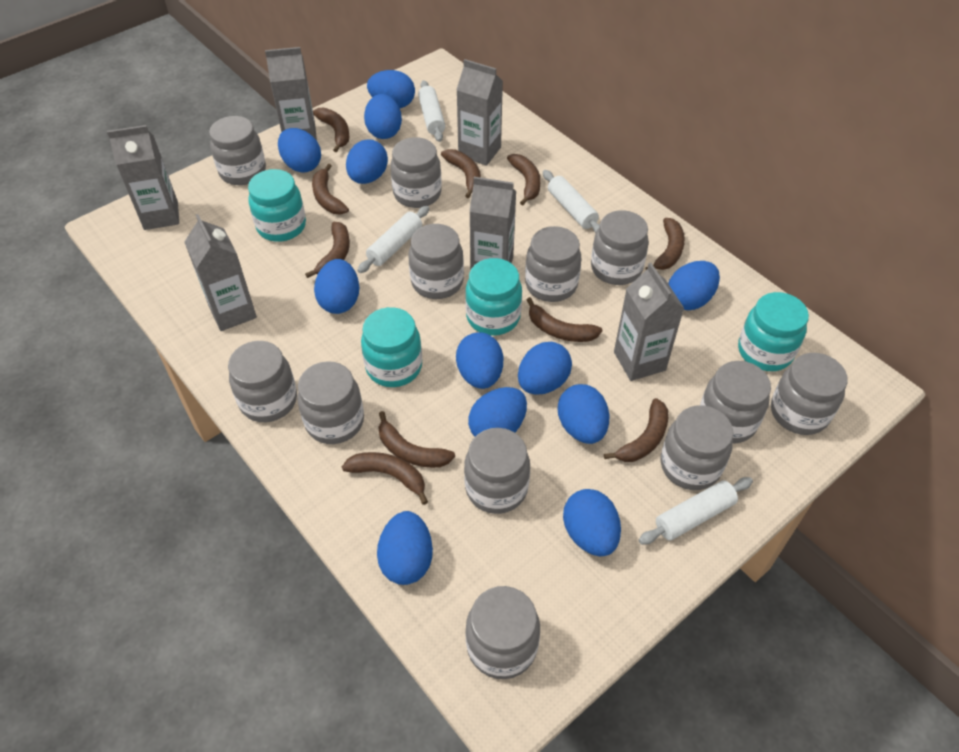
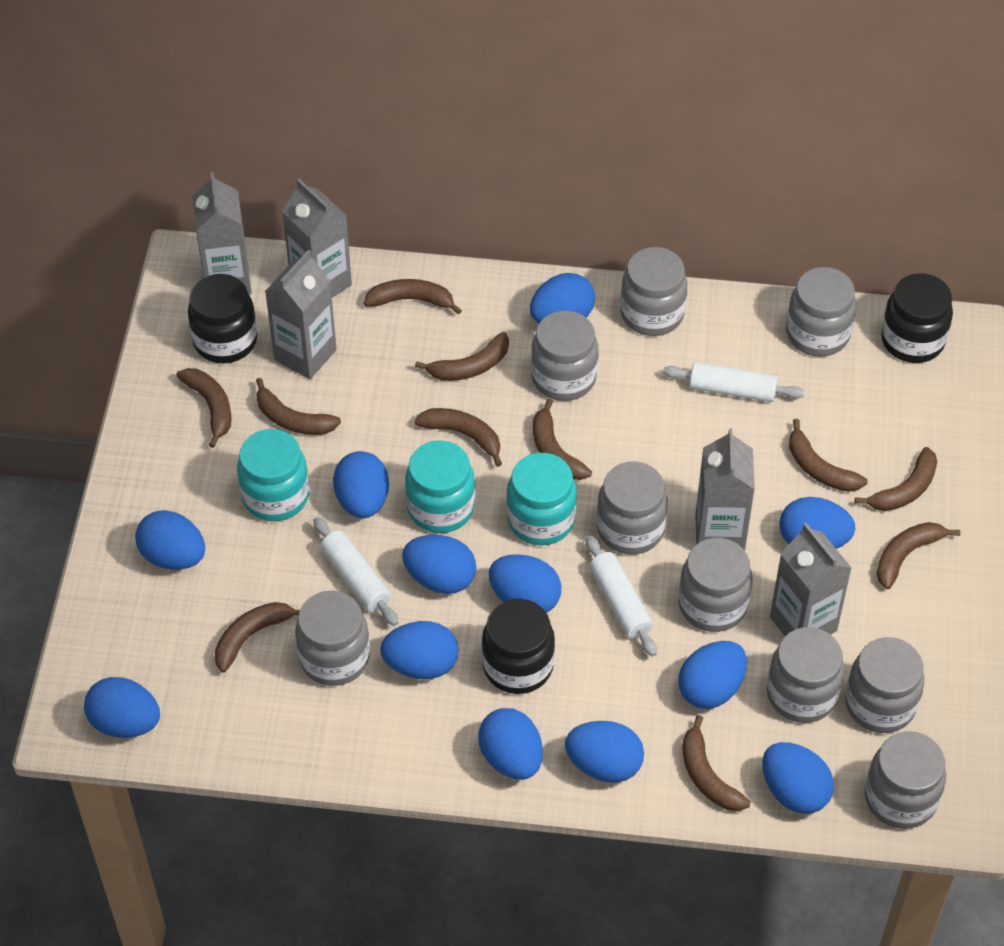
black jar: none = 0 -> [188,274,257,363] [482,599,555,694] [881,273,953,363] = 3
brown banana: [305,222,350,278] [312,164,349,214] [313,108,349,152] [342,452,428,505] [378,411,455,468] [441,149,481,198] [507,154,541,205] [527,297,602,342] [604,398,668,462] [646,218,685,270] = 10 -> [176,368,232,448] [215,602,300,672] [256,378,341,435] [364,279,462,315] [414,408,502,467] [415,332,509,381] [533,398,592,480] [682,715,751,811] [789,419,867,492] [855,447,937,511] [877,522,960,589] = 11
grey carton: [107,125,179,230] [184,214,257,331] [265,47,317,140] [456,59,503,166] [469,177,516,270] [614,263,684,381] = 6 -> [192,172,252,294] [265,250,337,379] [282,179,352,298] [695,428,755,551] [770,523,852,636] = 5
grey jar: [209,116,266,185] [228,341,297,422] [297,361,364,444] [390,137,442,208] [409,224,464,299] [464,428,530,514] [466,586,540,679] [525,226,581,302] [591,210,649,285] [660,405,734,490] [700,361,771,444] [771,353,848,435] = 12 -> [295,591,370,686] [531,311,598,401] [597,462,668,555] [620,247,688,336] [678,538,753,632] [767,627,844,723] [786,267,856,357] [845,637,924,733] [865,731,946,829] = 9
turquoise jar: [248,169,306,242] [361,307,422,387] [465,258,522,335] [738,292,809,371] = 4 -> [237,429,309,521] [405,440,475,533] [506,453,577,545] = 3
white rolling pin: [357,206,429,273] [418,80,445,142] [543,170,600,233] [639,477,753,545] = 4 -> [313,517,399,626] [586,536,657,657] [663,362,805,402] = 3

